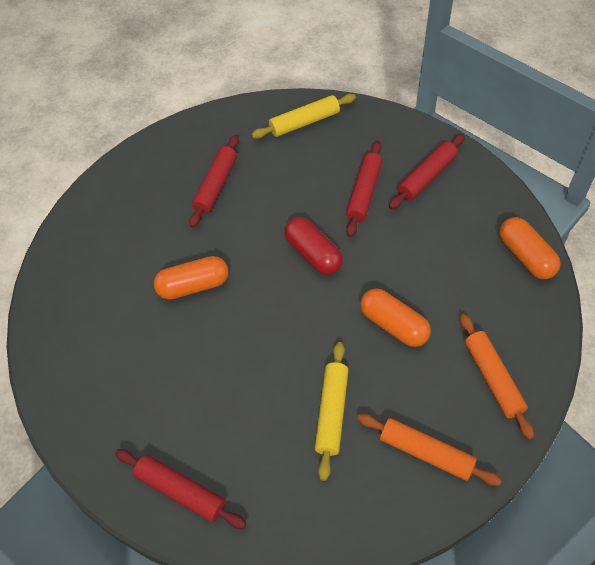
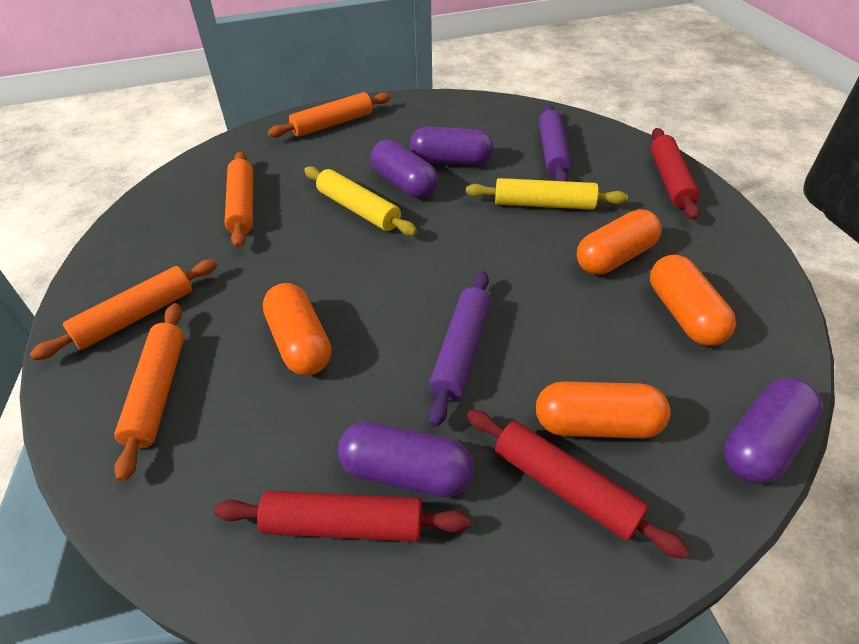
orange capsule: [154,256,229,300] [360,288,431,347] [499,217,561,279] = 3 -> [263,283,331,375] [536,382,670,438] [577,209,662,275] [650,255,736,346] = 4
orange rolling pin: [357,414,502,486] [460,314,534,439] = 2 -> [30,259,218,360] [114,303,184,482] [225,151,253,248] [268,92,391,137] = 4
purple capsule: none = 0 -> [338,421,474,497] [370,140,438,198] [410,127,493,165] [724,378,823,484] = 4
purple rolling pin: none = 0 -> [429,271,491,427] [539,104,571,181] = 2
red capsule: [284,217,343,275] = 1 -> none = 0
red rolling pin: [115,449,246,529] [189,135,239,228] [346,141,382,237] [389,134,465,210] = 4 -> [214,491,470,542] [467,409,689,559] [650,128,700,220] = 3

